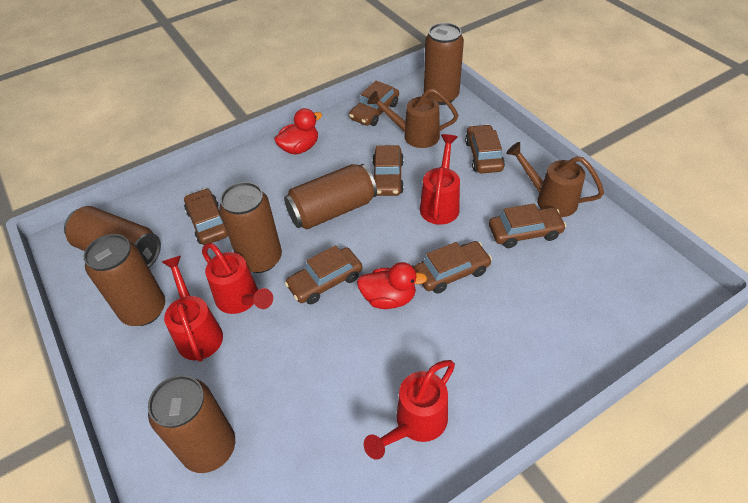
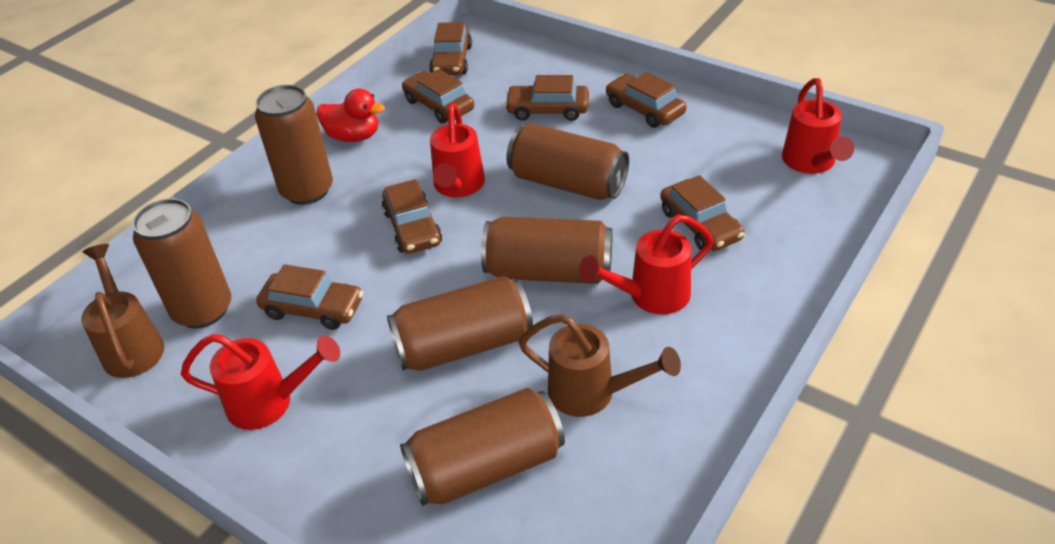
red duck: [274,108,322,155] [357,262,427,309] = 2 -> [316,89,385,142] = 1

